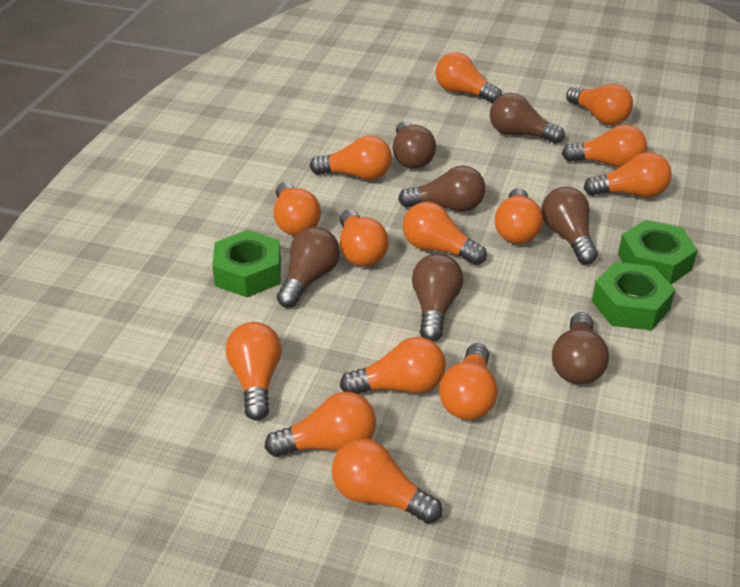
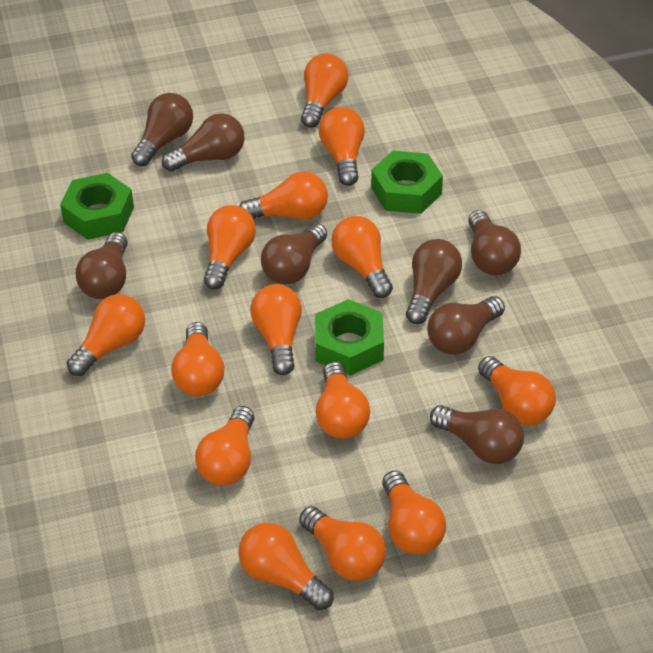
brown light bulb: [277,227,340,308] [393,121,436,169] [398,166,485,212] [412,254,463,341] [490,93,565,144] [541,187,598,264] [552,312,609,384] = 7 -> [76,232,128,299] [131,93,193,166] [162,113,244,172] [261,223,327,285] [406,239,462,324] [427,296,505,355] [430,405,524,464] [468,210,521,275] = 8

